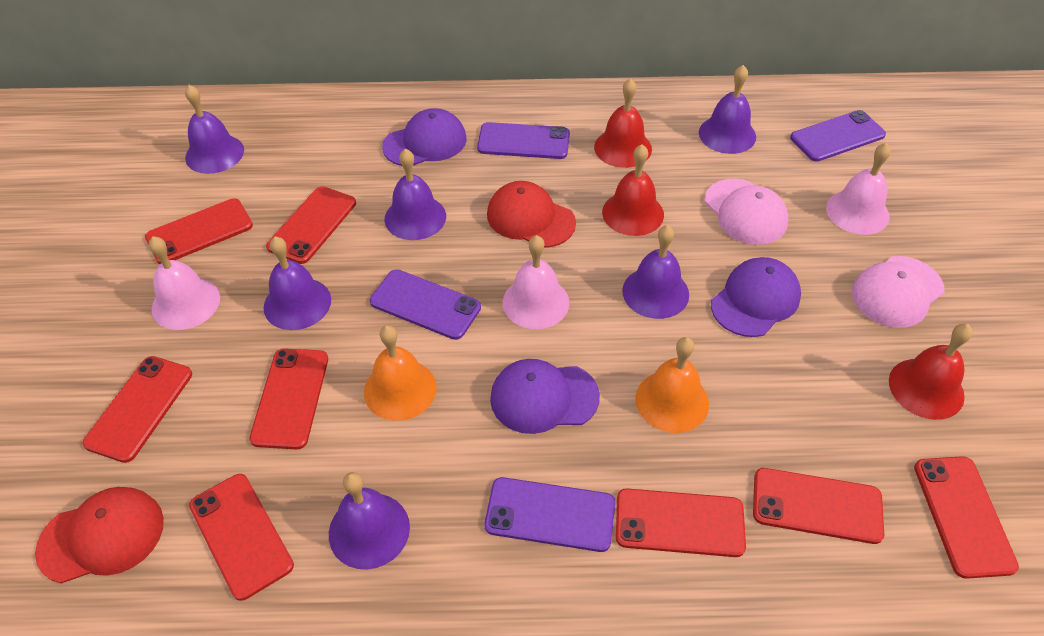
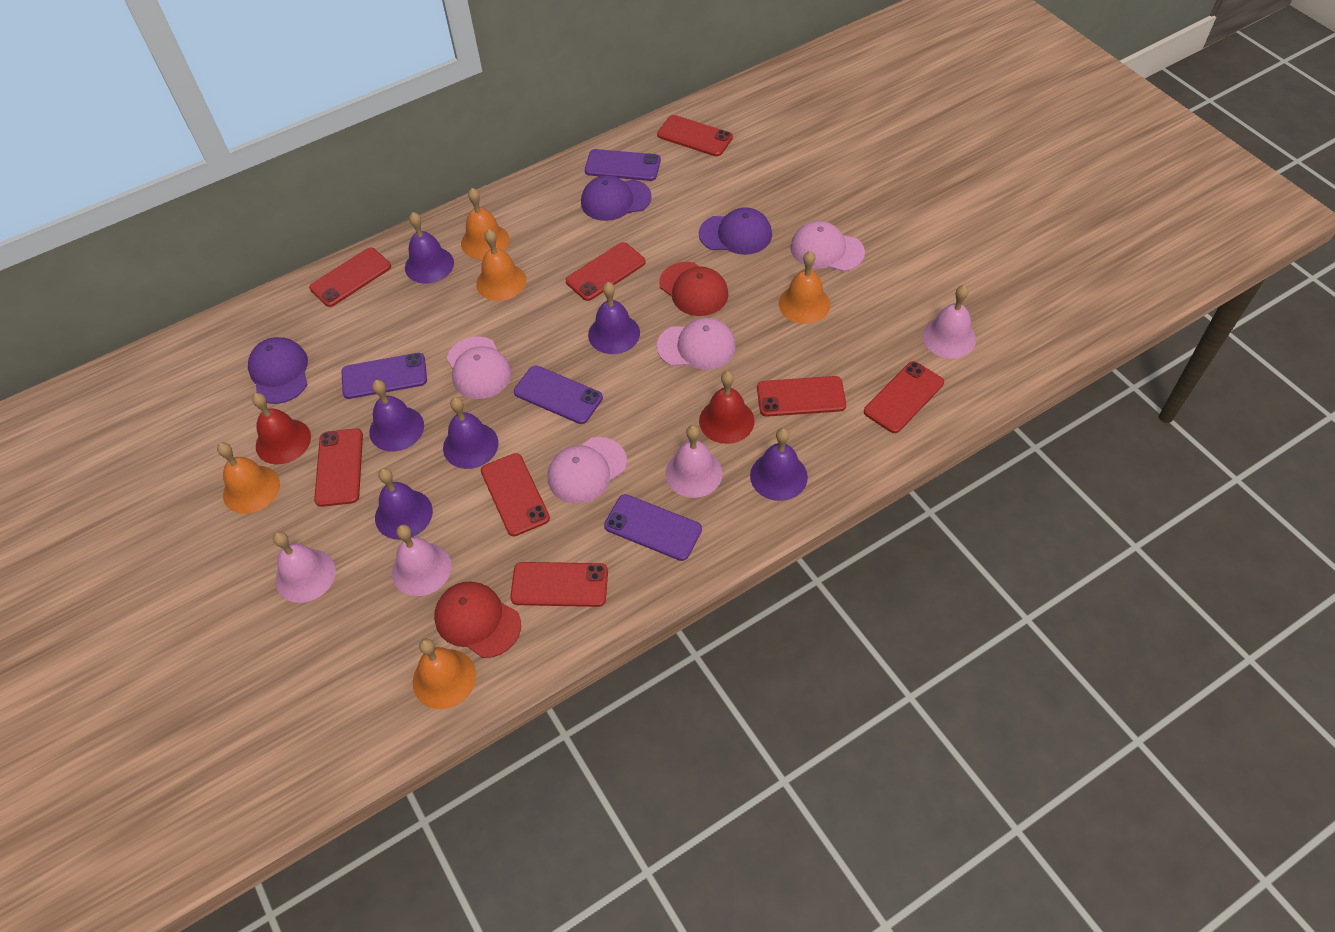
orange bell: [364,325,436,421] [635,337,709,433] = 2 -> [217,442,280,514] [413,638,476,709] [461,188,509,259] [476,229,526,301] [779,251,830,324] = 5
pink bell: [149,236,220,330] [502,235,569,329] [826,143,891,235] = 3 -> [273,531,336,603] [392,524,452,596] [666,425,723,498] [922,285,976,359] = 4
pink cap: [705,179,788,245] [852,256,944,328] = 2 -> [447,337,511,399] [548,437,627,504] [657,318,736,370] [791,221,865,272] = 4
red bell: [594,78,652,168] [602,144,664,236] [889,324,972,420] = 3 -> [252,393,311,464] [699,371,755,444] = 2

